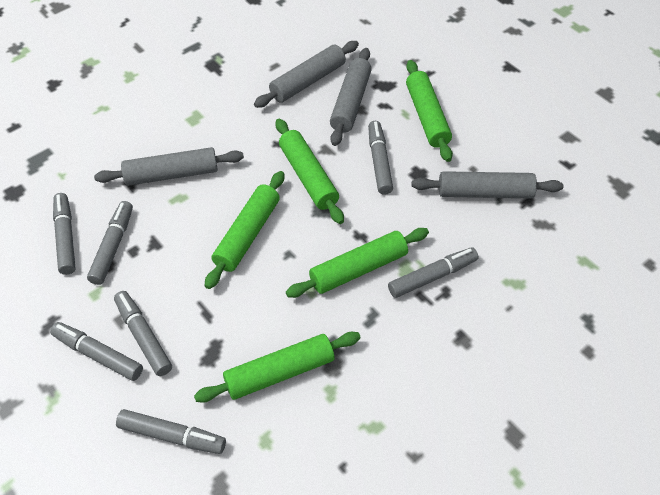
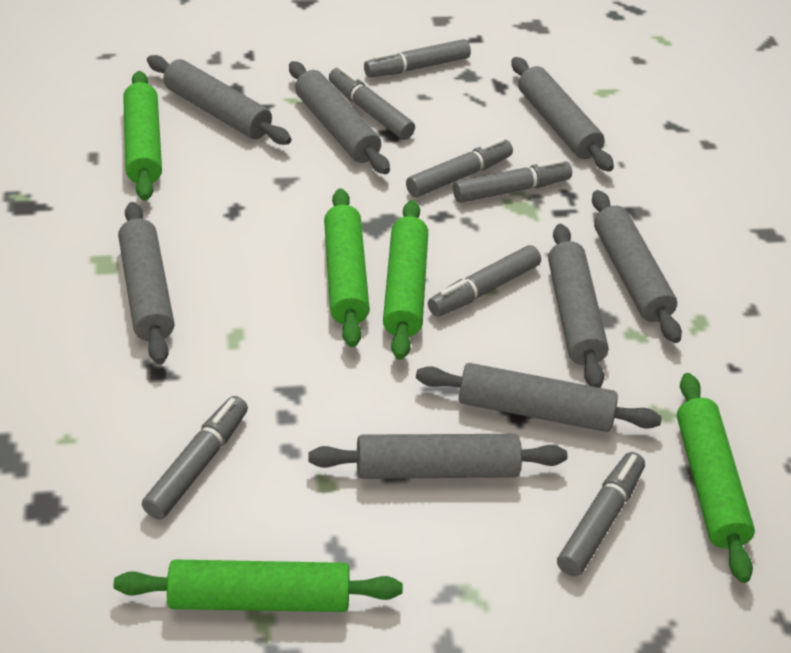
grey rolling pin: [94,147,244,186] [254,41,359,108] [330,48,372,146] [412,171,563,198] = 4 -> [118,202,175,364] [147,55,292,145] [289,61,390,174] [309,434,567,479] [416,363,662,432] [511,57,614,172] [548,224,609,388] [592,190,682,343] = 8

